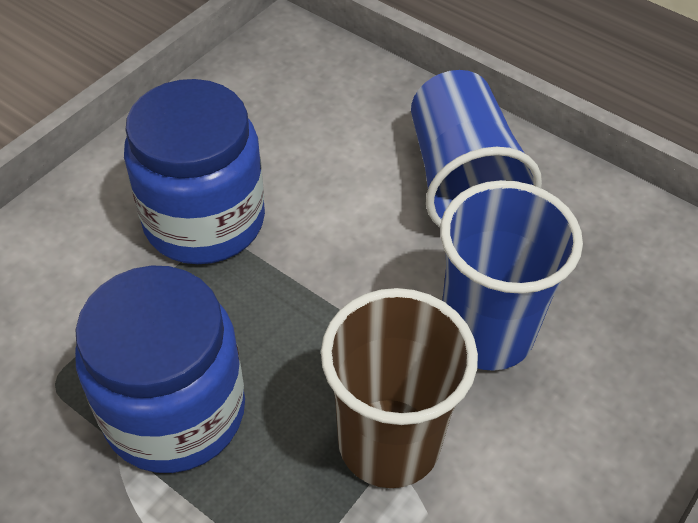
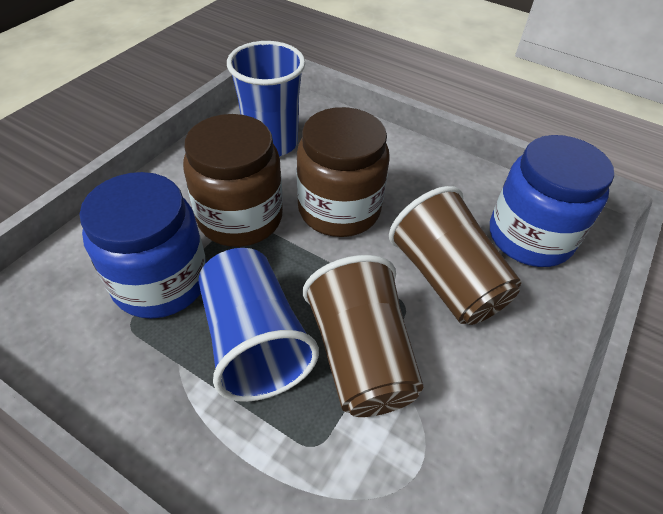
brown cup: [321,288,478,488] = 1 -> [303,255,423,417] [389,186,521,325] = 2
brown jar: none = 0 -> [183,114,283,247] [297,107,389,237] = 2

